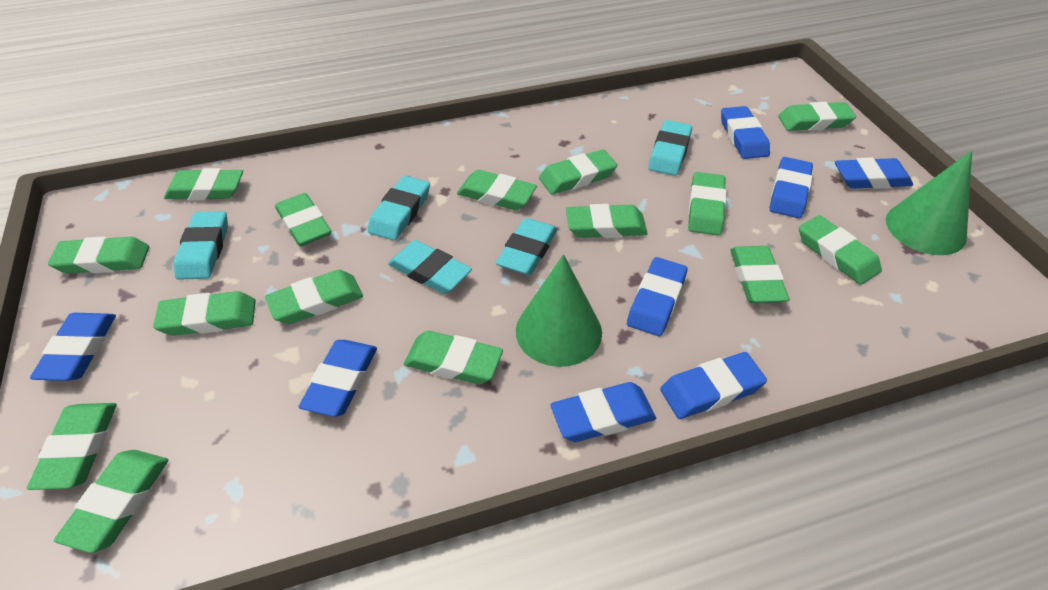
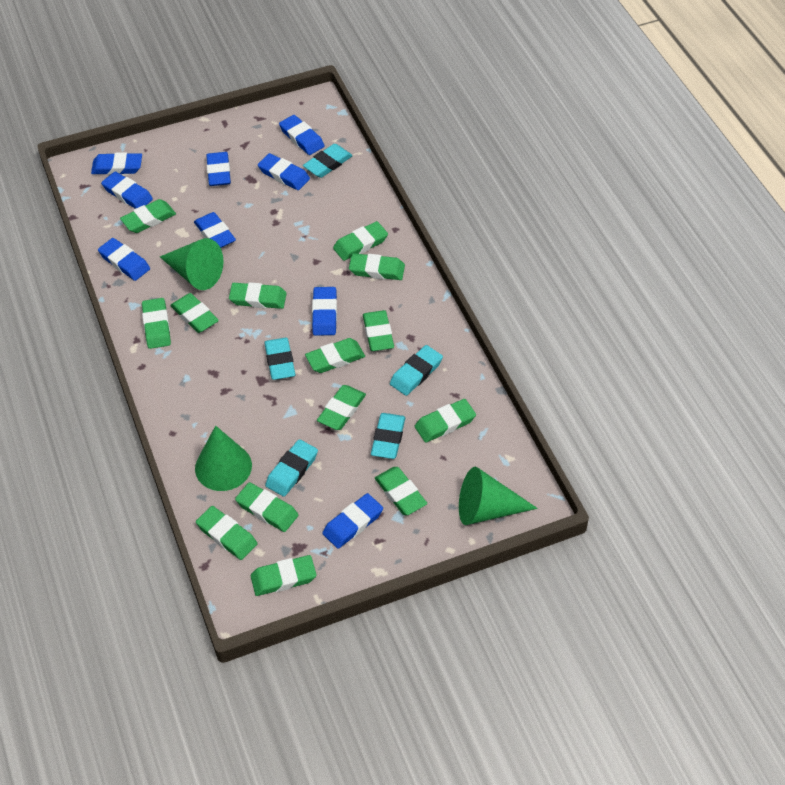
blue eraser: [30,313,116,381] [299,340,377,417] [550,382,656,442] [627,257,687,336] [660,352,767,419] [721,106,770,159] [769,157,813,218] [835,157,913,189] = 8 -> [91,152,142,175] [98,238,150,281] [101,172,153,209] [194,212,236,248] [206,152,231,186] [258,153,310,190] [279,115,325,155] [312,287,337,335] [322,493,383,549] = 9
green cone: [516,254,602,367] [886,150,972,255] = 2 -> [160,238,223,290] [195,426,252,491] [459,467,538,525] = 3
green eraser: [27,403,117,490] [48,236,149,274] [54,450,168,553] [153,291,256,336] [164,168,243,200] [265,270,363,324] [275,193,331,246] [404,331,503,385] [457,170,537,210] [539,149,617,195] [566,204,648,238] [688,172,726,236] [730,246,790,303] [778,102,856,131] [799,215,882,285] = 15 -> [120,199,176,233] [142,298,171,349] [170,293,219,333] [196,506,257,560] [229,282,287,309] [235,482,298,532] [251,555,316,596] [305,338,365,373] [317,385,366,430] [333,221,388,261] [349,253,405,280] [363,310,394,351] [375,467,427,515] [415,399,476,443] = 14

